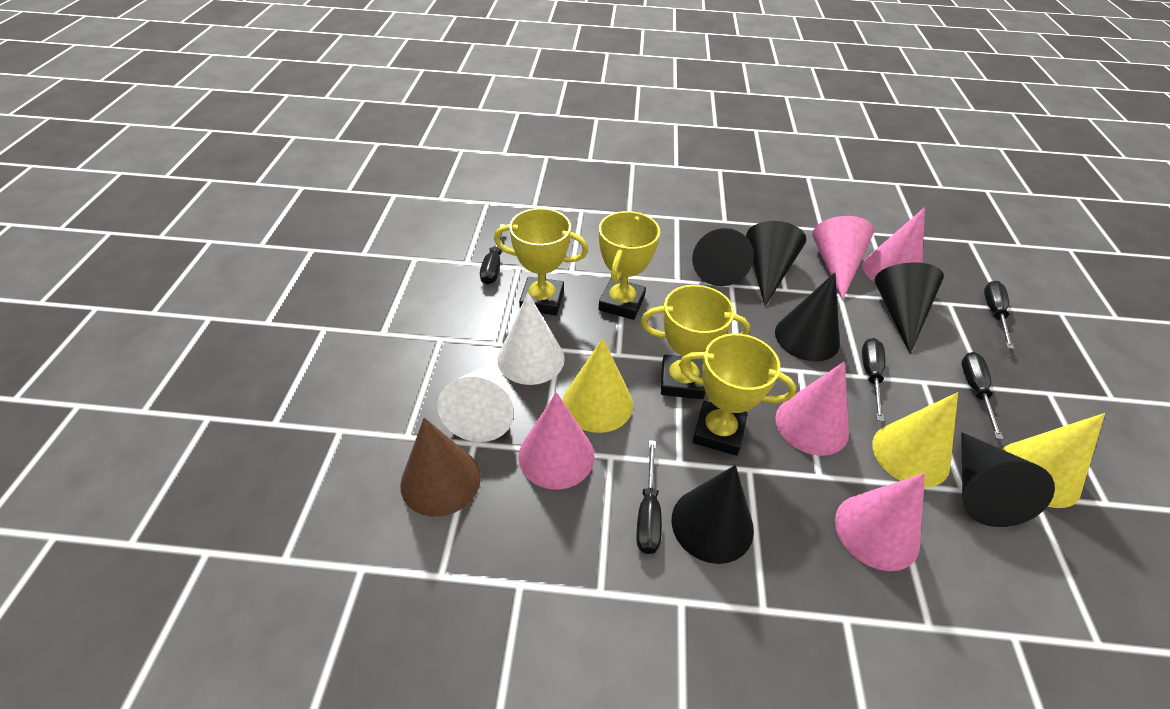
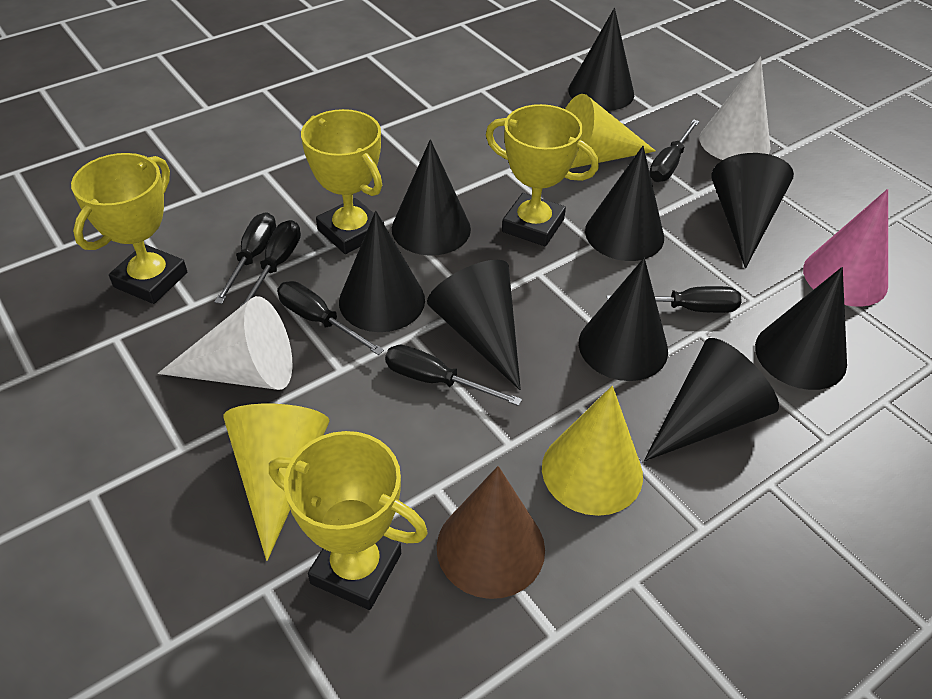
black cone: [672,465,754,564] [692,228,754,286] [746,221,806,306] [775,273,840,362] [875,262,944,354] [961,432,1055,527] = 6 -> [339,211,425,332] [392,140,471,256] [427,260,521,390] [568,8,634,111] [579,258,668,381] [585,146,664,261] [644,338,779,461] [711,153,794,268] [755,267,847,390] = 9
black screwdriver: [480,224,504,285] [637,440,662,554] [862,338,886,422] [961,352,1003,439] [984,281,1014,349] = 5 -> [214,213,276,304] [239,220,301,308] [277,281,384,355] [385,345,522,406] [607,286,742,313] [649,119,699,182] = 6
pink cone: [518,392,594,490] [775,361,849,456] [812,216,874,300] [835,473,925,571] [862,207,925,282] = 5 -> [803,189,888,307] = 1

